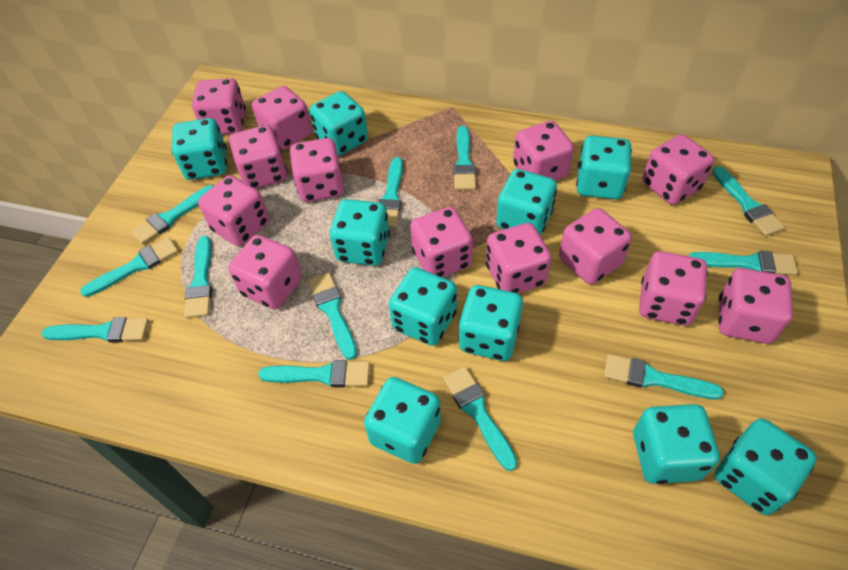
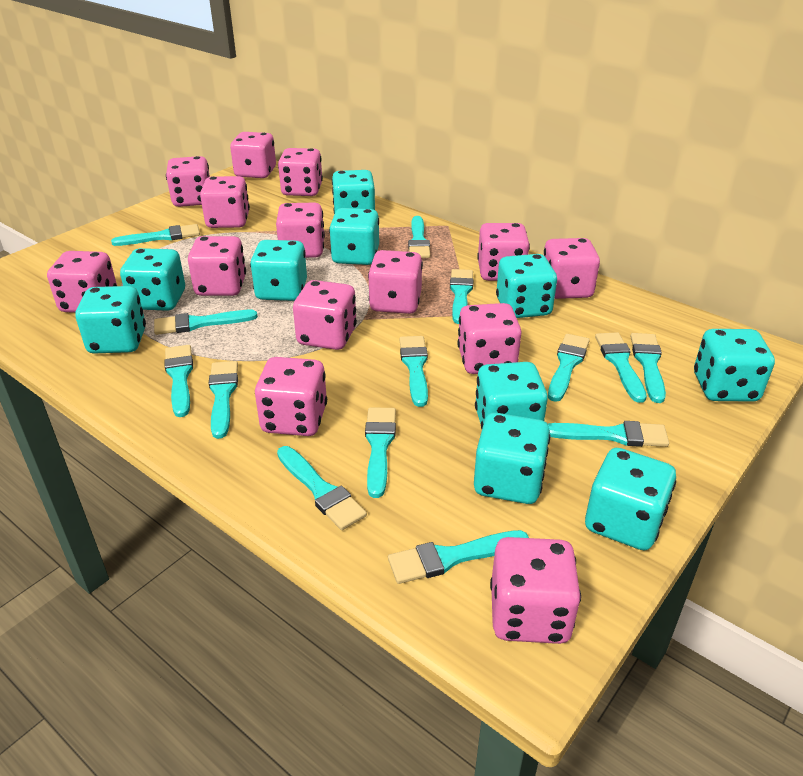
pink dice: [192,78,246,135] [198,175,269,246] [228,235,302,309] [229,125,287,189] [252,86,312,150] [290,138,344,202] [410,207,473,277] [486,223,552,293] [513,121,574,181] [559,208,632,284] [639,251,708,326] [642,134,714,205] [718,268,793,344] = 13 -> [47,251,117,313] [166,156,210,207] [188,236,246,296] [200,176,250,228] [230,132,276,178] [255,357,327,436] [276,203,325,258] [278,148,323,196] [293,280,357,350] [368,250,423,314] [457,303,521,374] [477,223,530,281] [490,537,581,644] [544,238,600,299] = 14
turquoise brush: [42,317,149,343] [80,237,178,297] [130,185,214,244] [184,236,212,318] [258,360,370,387] [308,272,357,360] [378,157,403,227] [443,366,517,471] [453,126,476,190] [604,354,724,400] [689,251,798,275] [712,166,785,236] = 12 -> [111,224,200,246] [154,310,258,335] [165,345,193,417] [209,361,238,439] [277,446,367,530] [365,407,396,498] [388,530,529,584] [400,336,428,407] [408,216,430,258] [450,269,473,324] [548,334,590,402] [548,421,669,447] [595,332,647,403] [630,333,666,403] = 14

